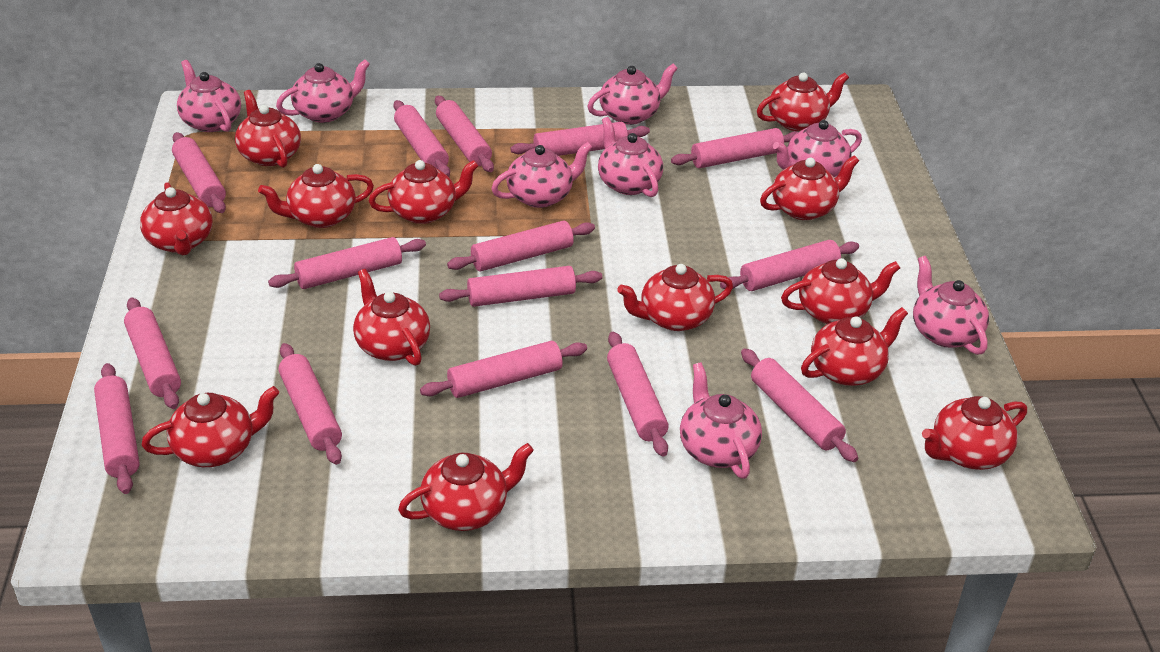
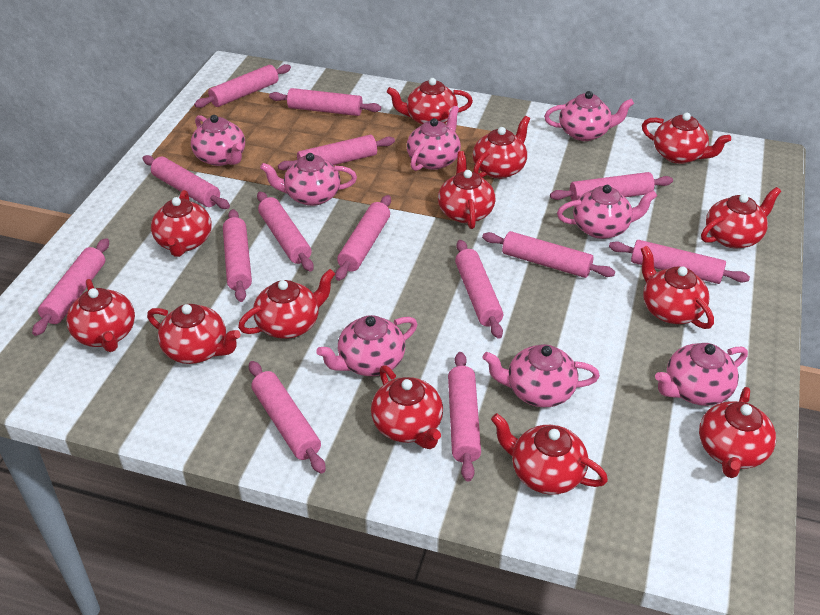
pink rolling pin: [94,363,140,494] [124,298,181,409] [172,132,226,213] [268,237,426,289] [279,343,342,465] [393,100,450,177] [420,341,587,398] [435,96,494,172] [439,266,602,307] [447,221,595,271] [510,122,650,156] [607,332,669,457] [671,128,798,168] [720,240,859,291] [741,349,858,462] = 15 -> [32,238,109,336] [143,155,230,209] [194,64,291,108] [223,209,252,302] [249,361,326,474] [257,191,314,271] [269,88,381,116] [278,135,395,171] [335,195,391,281] [448,352,481,482] [455,240,503,339] [482,231,615,278] [550,172,673,201] [609,240,750,284] = 14

